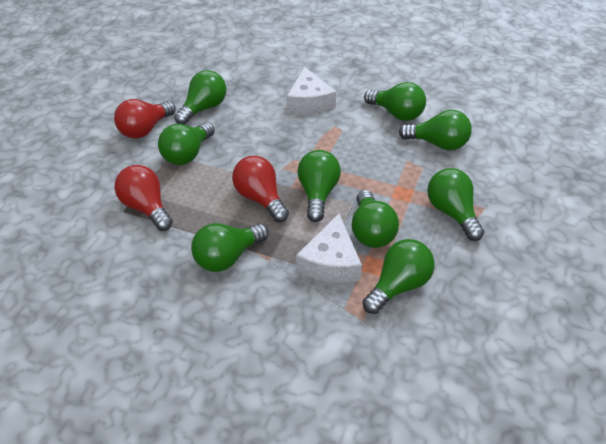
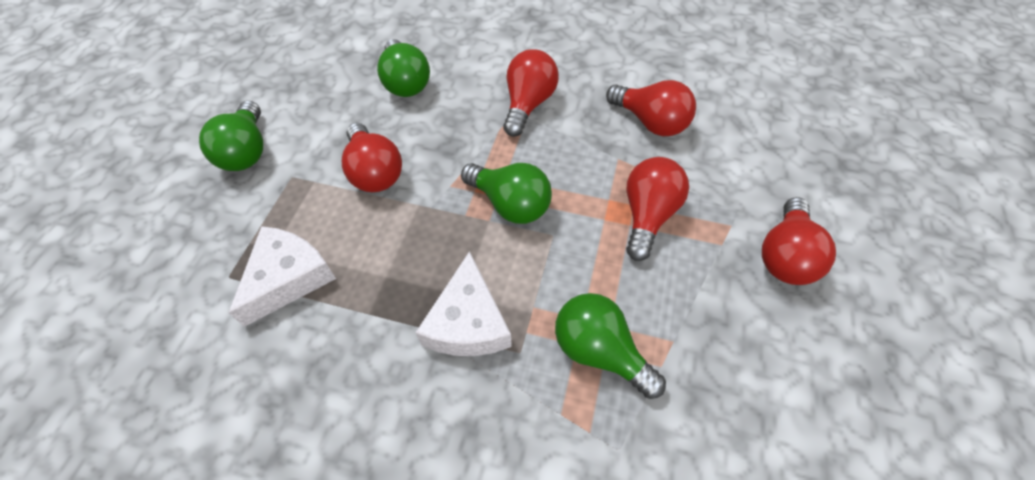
green light bulb: [158,122,215,165] [174,70,226,125] [191,223,269,272] [297,150,341,222] [352,190,399,248] [362,239,435,314] [364,82,426,121] [399,110,472,151] [427,168,484,241] = 9 -> [199,101,263,171] [377,39,430,97] [461,163,552,224] [555,293,666,399] = 4
red light bulb: [114,99,176,139] [114,165,173,231] [232,156,289,222] = 3 -> [342,123,402,192] [503,49,559,137] [606,80,696,136] [626,157,689,261] [762,197,836,285] = 5

